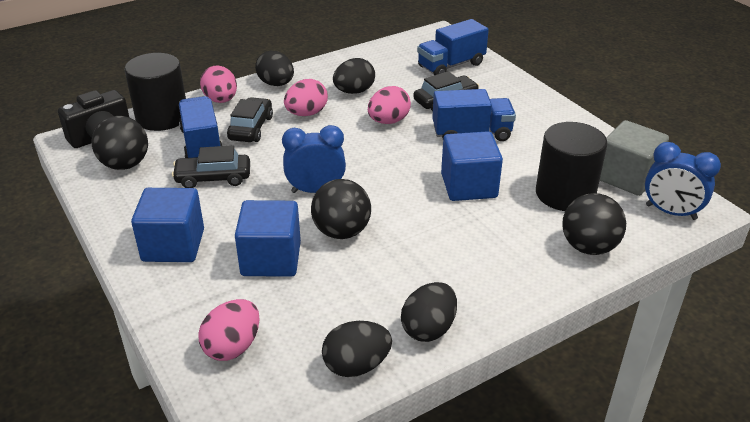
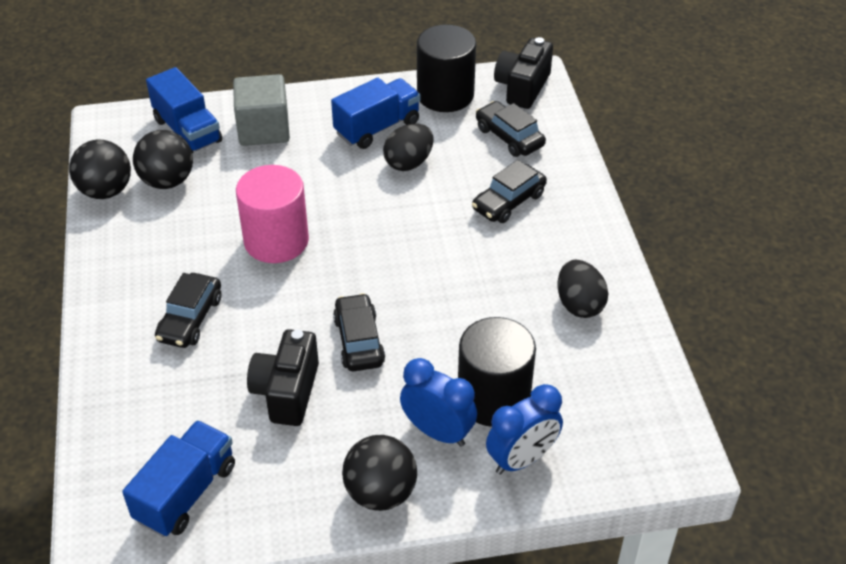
black camera: [58,90,130,148] = 1 -> [247,329,319,426] [494,37,553,109] = 2
black car: [172,145,250,188] [227,97,273,142] [413,71,479,111] = 3 -> [155,273,222,348] [333,293,385,371] [472,160,547,223] [476,101,546,157] = 4
black egg: [255,51,294,86] [322,321,392,377] [333,58,375,94] [401,282,457,342] = 4 -> [383,124,433,171] [558,260,608,318] = 2
blue cube: [131,188,204,262] [235,200,301,277] [441,131,503,201] = 3 -> none = 0
pink cylinder: none = 0 -> [236,165,309,263] = 1
pink egg: [198,299,260,361] [200,65,237,103] [284,79,328,116] [368,86,411,124] = 4 -> none = 0

